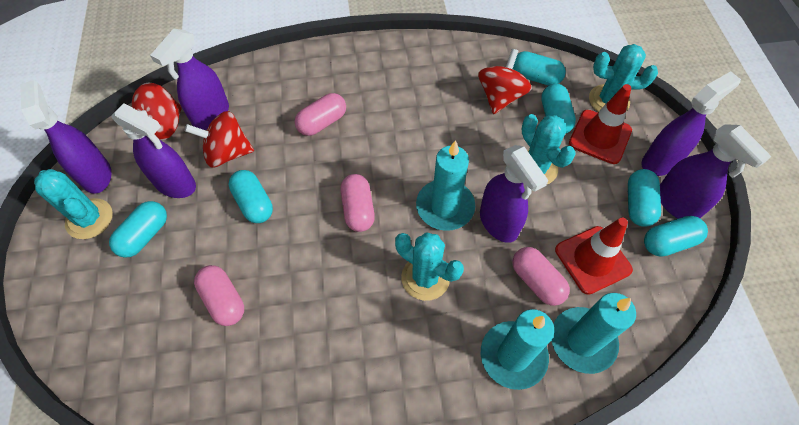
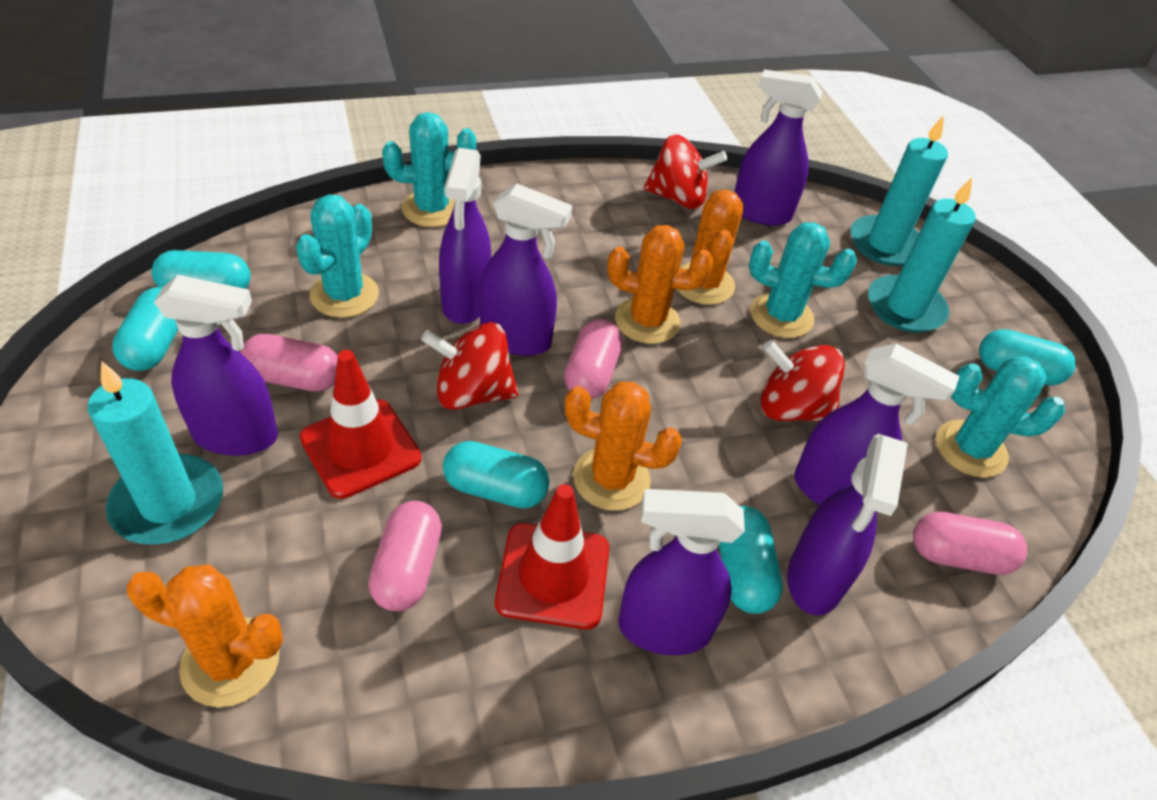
orange cactus: none = 0 -> [126,564,283,707] [564,382,682,511] [607,225,713,344] [677,189,744,305] = 4
purple spray bottle: [20,80,111,194] [111,103,196,198] [150,28,229,130] [480,145,549,243] [642,71,741,176] [660,124,772,219] = 6 -> [154,275,278,456] [439,148,492,324] [479,184,572,356] [618,489,745,655] [734,70,823,226] [787,434,908,616] [794,344,960,505] = 7
turquoise capsule: [109,201,167,258] [229,170,273,223] [513,51,566,85] [541,84,576,133] [628,169,661,227] [644,216,708,257] = 6 -> [112,287,178,371] [151,250,251,289] [443,441,550,509] [719,506,783,614] [979,329,1075,385] = 5

